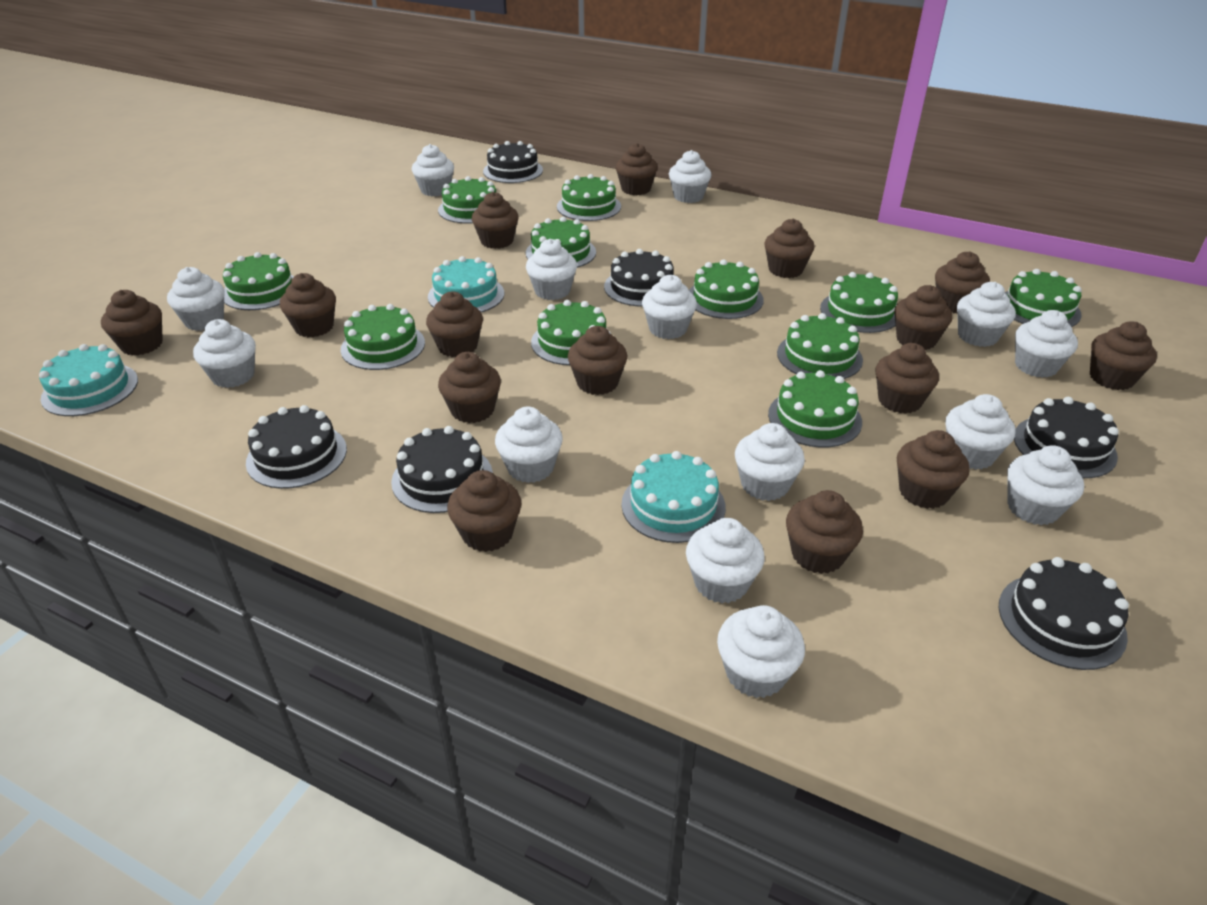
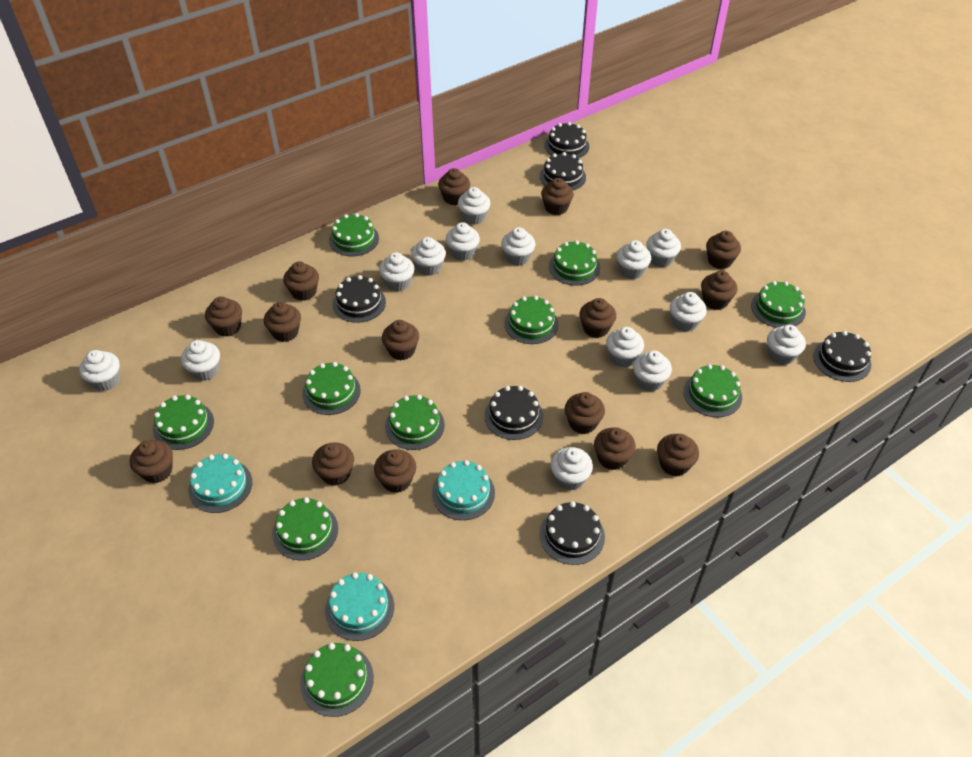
green cake: [223,252,294,310] [341,304,425,370] [438,176,496,224] [526,217,596,268] [531,300,611,365] [557,174,621,221] [689,259,764,319] [768,370,862,447] [777,313,863,379] [820,272,898,333] [1005,269,1082,327] = 11 -> [153,395,214,450] [273,497,338,560] [300,643,374,717] [302,362,361,415] [329,213,379,256] [385,395,445,450] [504,296,559,344] [549,240,600,286] [684,364,742,417] [751,281,806,328] = 10

